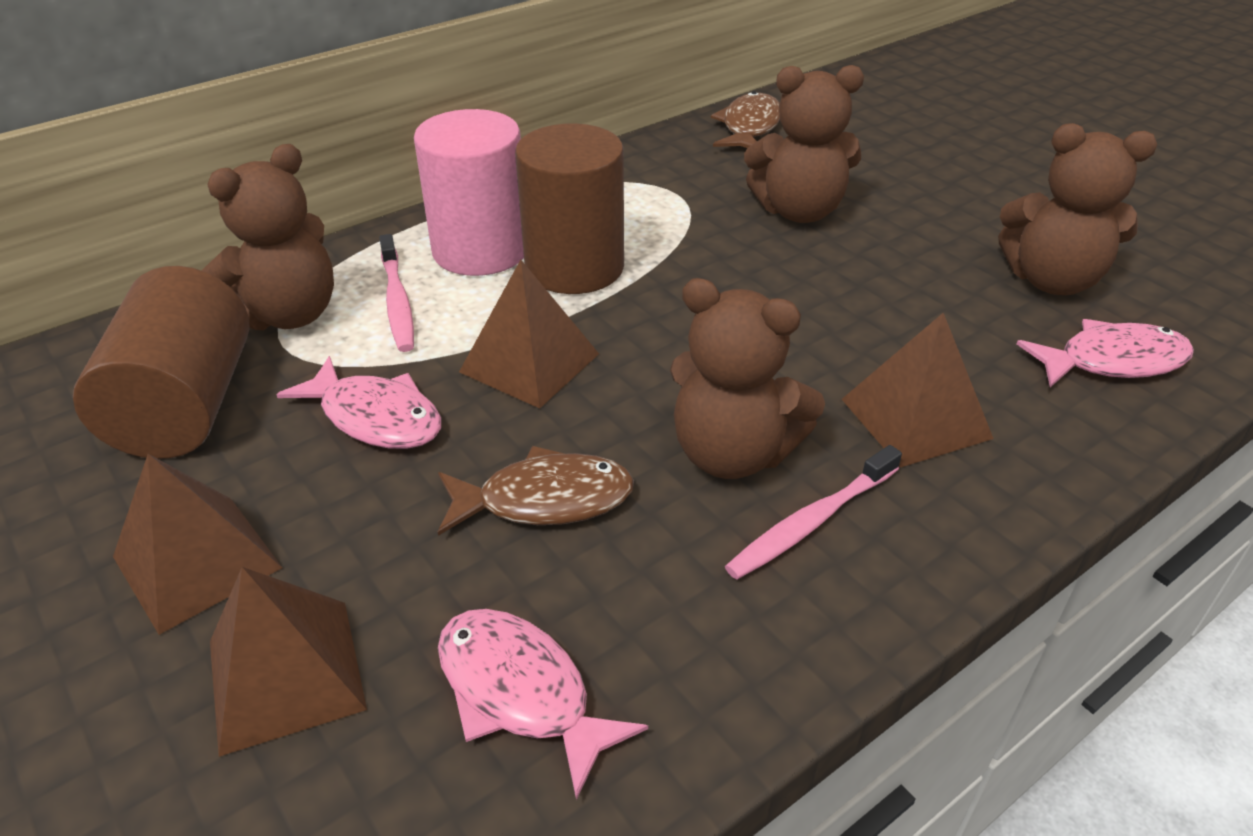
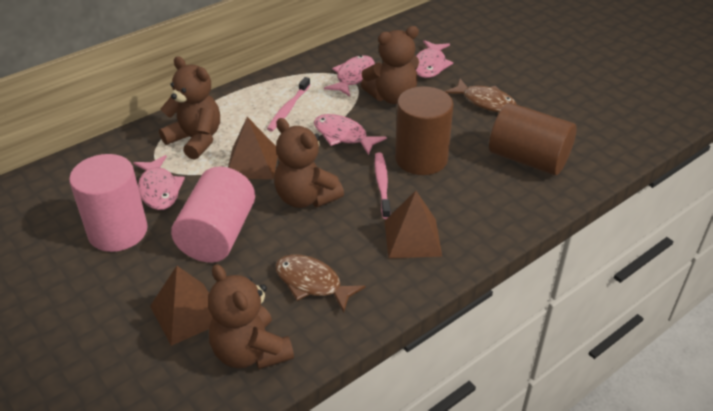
brown pyramid: [113,454,282,635] [210,567,367,757] [459,260,599,408] [842,313,993,468] = 4 -> [150,266,213,346] [228,117,278,179] [385,191,442,258] = 3
pink cylinder: [414,109,524,276] = 1 -> [69,154,148,252] [171,167,255,262] = 2
pink fish: [276,356,441,449] [438,609,648,800] [1017,319,1194,387] = 3 -> [133,155,185,210] [314,114,387,155] [324,55,375,97] [416,40,453,78] = 4

